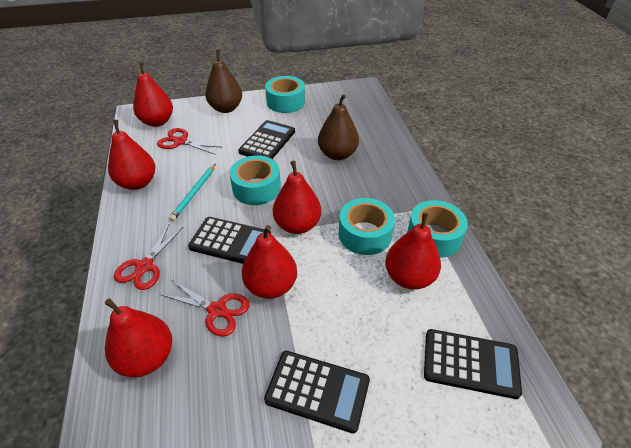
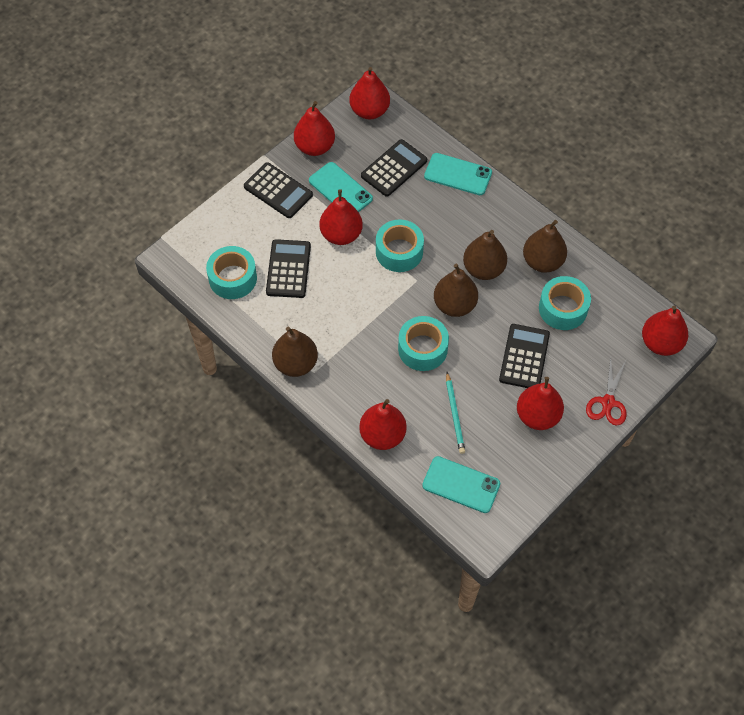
brown pear: [205,50,242,113] [318,94,359,160] = 2 -> [272,327,318,377] [434,264,478,317] [463,230,507,280] [523,220,567,273] = 4
red scissors: [114,224,183,290] [157,128,223,154] [160,280,250,337] = 3 -> [586,357,627,426] = 1
turquoise phone: none = 0 -> [309,162,373,212] [422,456,500,513] [424,153,492,195] = 3

